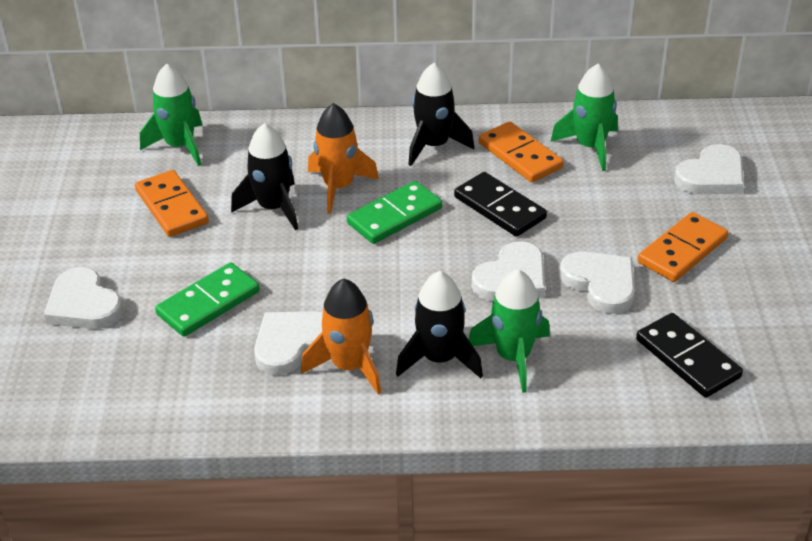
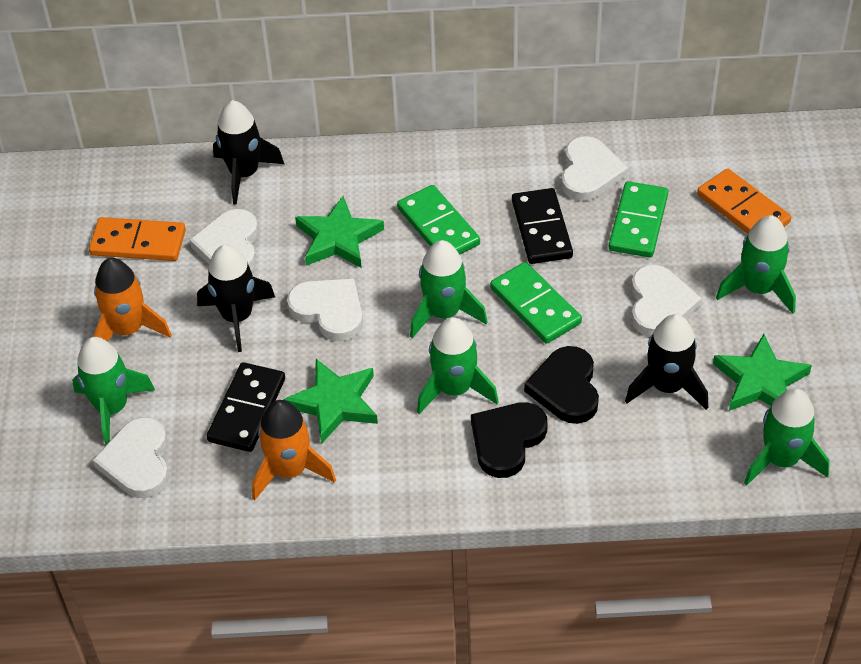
black heart: none = 0 -> [471,402,548,478] [524,346,599,424] = 2
green domino: [155,263,260,337] [347,181,442,244] = 2 -> [397,185,480,254] [490,262,582,343] [609,181,668,258] = 3
green rocket: [140,64,202,166] [468,269,550,393] [550,63,618,171] = 3 -> [72,337,155,446] [410,240,488,338] [417,317,499,414] [716,215,796,314] [744,388,829,485] = 5
green star: none = 0 -> [283,359,378,444] [295,196,384,268] [713,334,812,411] = 3
orange domino: [135,170,209,237] [479,121,564,182] [637,212,728,282] = 3 -> [89,217,186,261] [697,169,791,234] = 2

